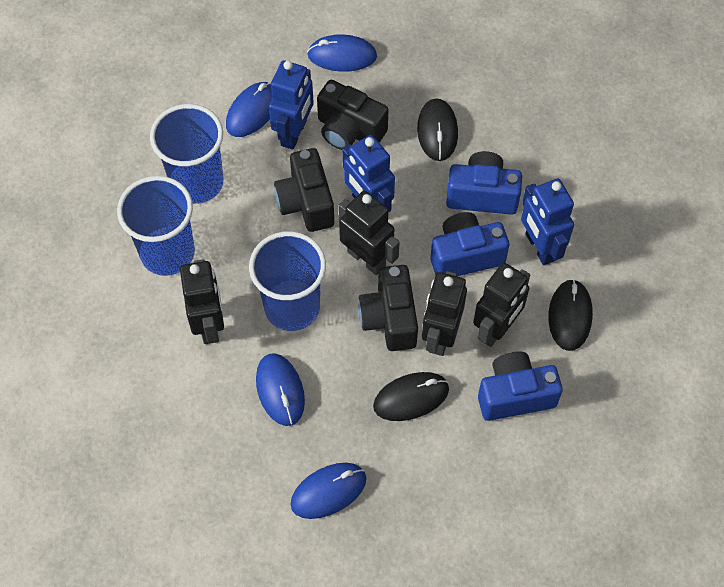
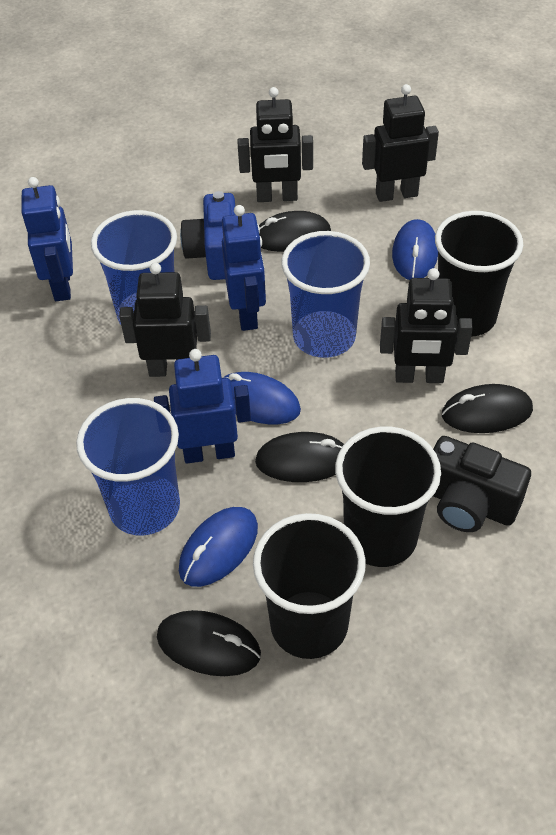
black camera: [274,148,334,232] [317,80,388,150] [358,265,418,351] = 3 -> [433,436,531,532] = 1
black cup: none = 0 -> [253,513,366,659] [335,427,441,567] [435,211,523,337] = 3
black mouse: [373,372,449,421] [417,98,458,161] [548,279,593,351] = 3 -> [157,610,261,676] [255,432,344,482] [259,211,331,252] [442,384,533,433] = 4
blue camera: [430,212,509,276] [446,151,522,215] [478,351,563,421] = 3 -> [180,191,235,280] = 1
blue mouse: [226,82,272,137] [256,353,305,426] [290,463,366,519] [307,34,377,72] = 4 -> [179,507,258,587] [223,372,301,424] [392,219,438,280] = 3

